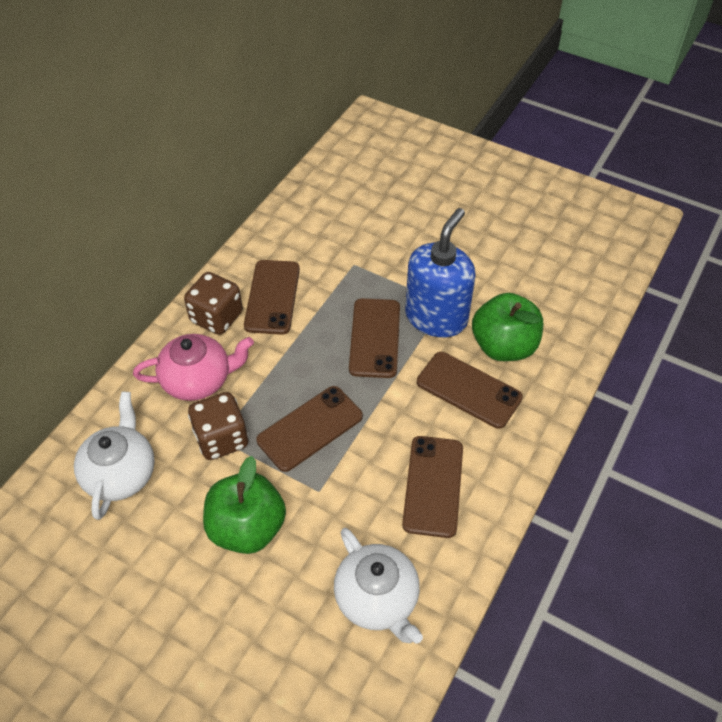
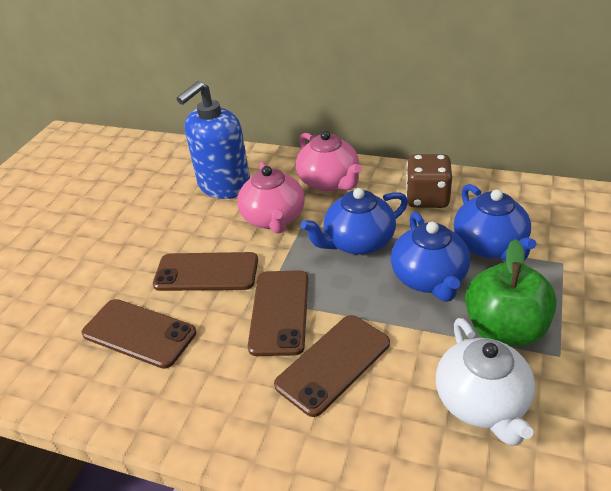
blue teapot: none = 0 -> [301,188,408,255] [391,212,470,302] [454,184,537,261] = 3
brown dice: [184,272,243,335] [188,392,248,460] = 2 -> [406,154,452,208] = 1
brown phone: [244,260,300,335] [257,386,363,472] [349,298,400,378] [402,436,463,538] [417,352,523,429] = 5 -> [81,299,196,369] [153,252,258,291] [248,270,308,356] [274,315,390,417] = 4
green apple: [203,456,286,554] [472,293,543,361] = 2 -> [465,239,557,346] = 1
pink teapot: [133,334,254,401] = 1 -> [237,162,305,234] [296,131,362,191] = 2
white teapot: [74,391,155,520] [334,528,423,644] = 2 -> [436,318,535,446] = 1

